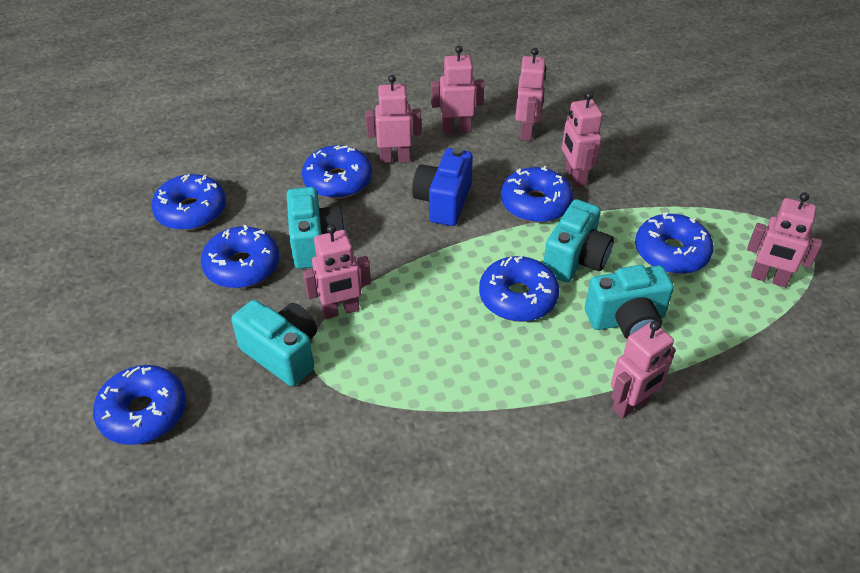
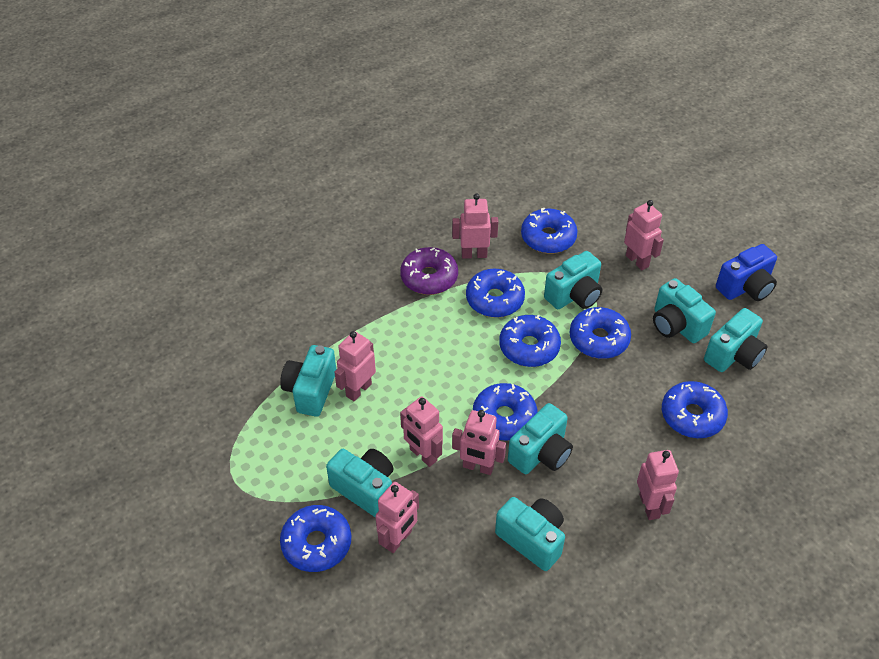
purple donut: none = 0 -> [400,247,458,295] = 1
turquoise camera: [231,300,317,386] [287,187,346,269] [543,199,614,282] [585,265,674,339] = 4 -> [280,345,336,417] [326,449,393,517] [495,497,565,571] [508,403,573,474] [544,251,602,309] [653,278,716,343] [704,308,767,372] = 7

